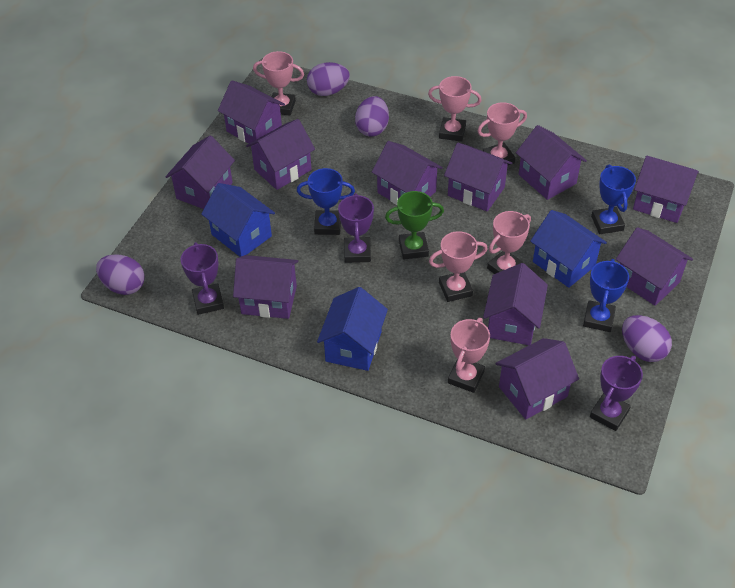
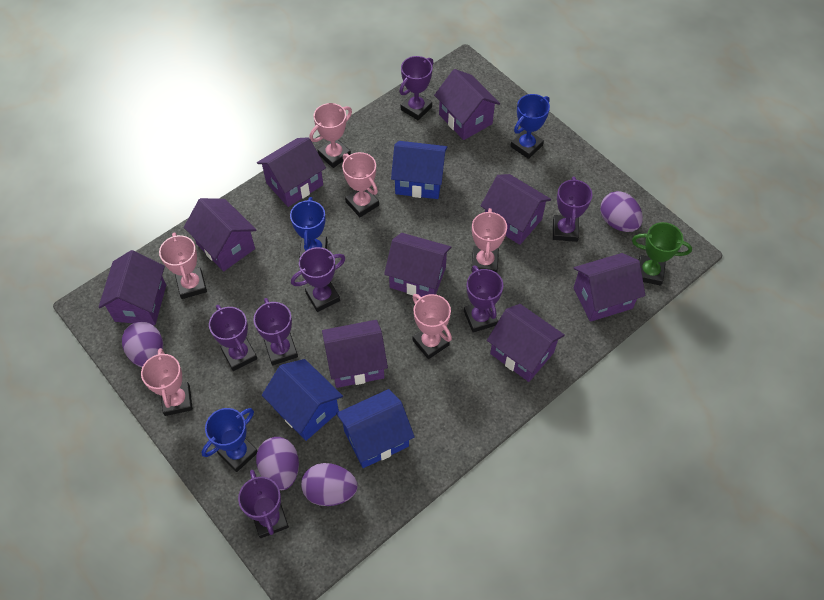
purple house: [166,136,235,209] [218,81,285,144] [233,255,299,319] [246,119,315,190] [372,141,443,205] [444,143,512,212] [483,263,548,345] [496,338,579,419] [516,125,587,200] [616,227,693,306] [633,155,699,223] = 11 -> [98,250,166,325] [184,198,256,272] [257,137,326,207] [322,320,388,388] [384,233,451,297] [434,69,500,140] [481,174,551,245] [487,304,565,382] [574,253,645,322] = 9
purple trophy: [181,242,224,315] [338,193,374,263] [590,356,643,431] = 3 -> [209,305,257,371] [238,470,289,538] [254,298,298,365] [291,247,345,312] [399,56,433,120] [464,265,503,333] [553,177,593,242] = 7

